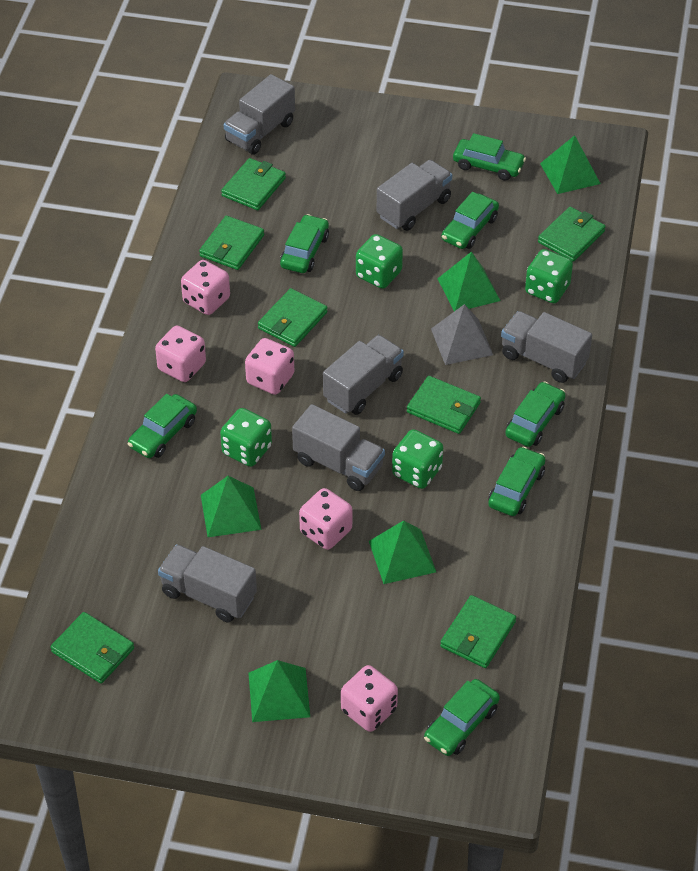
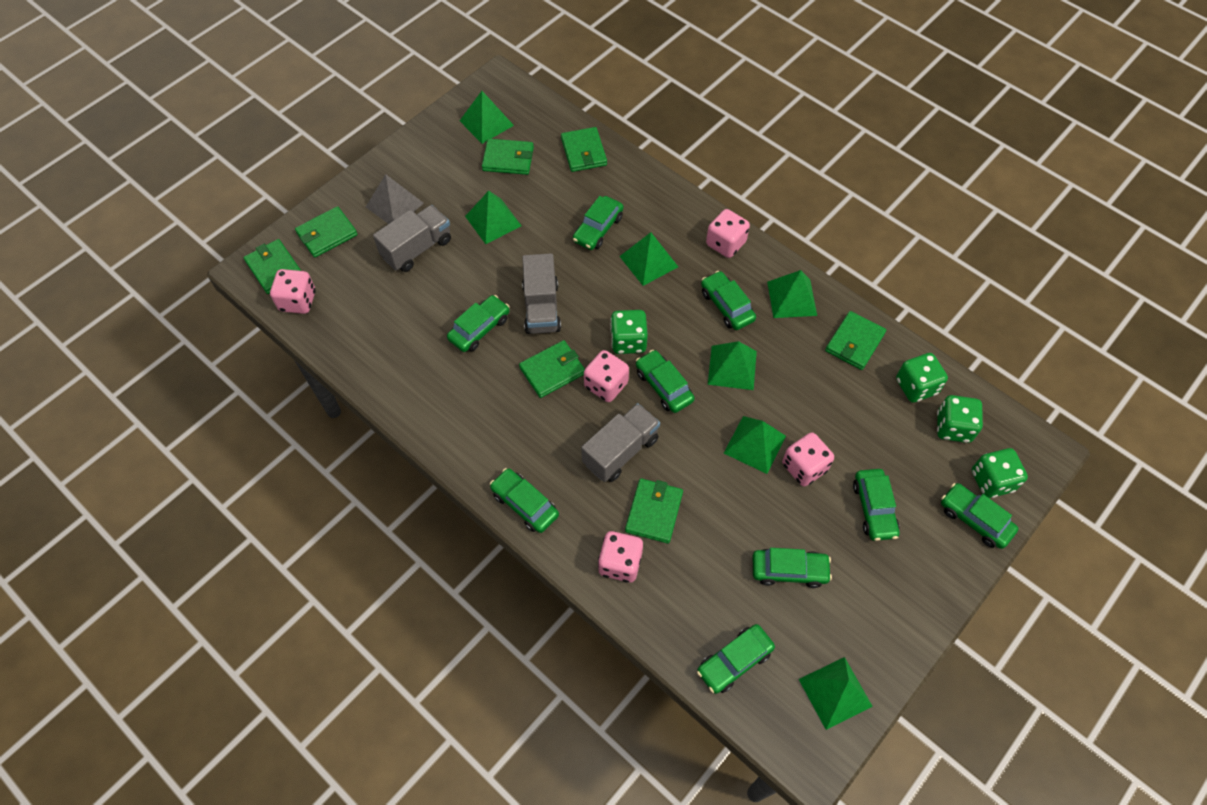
green car: [128,394,197,458] [280,214,329,273] [424,679,500,756] [441,192,499,249] [453,133,526,181] [488,446,546,516] [505,382,566,447] = 7 -> [447,295,510,352] [490,468,559,533] [573,196,623,250] [636,350,695,413] [697,624,775,694] [701,271,756,330] [753,548,832,588] [853,469,900,541] [941,483,1018,549] = 9
green pyramid: [201,476,261,537] [248,660,310,722] [369,520,436,584] [437,251,501,311] [540,135,601,194] = 5 -> [460,91,514,144] [465,191,522,244] [619,232,678,286] [708,341,757,390] [724,416,786,474] [767,270,817,318] [799,657,873,730] = 7
grey truck: [158,544,257,622] [224,74,295,155] [292,404,385,491] [323,335,404,415] [377,160,452,231] [501,311,592,383] = 6 -> [373,205,451,272] [522,253,561,334] [581,403,660,482] = 3

